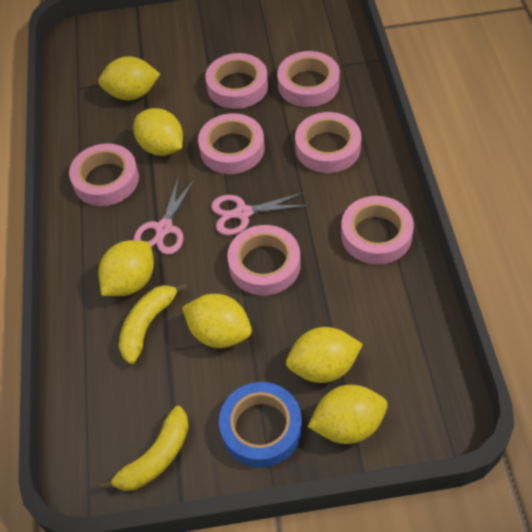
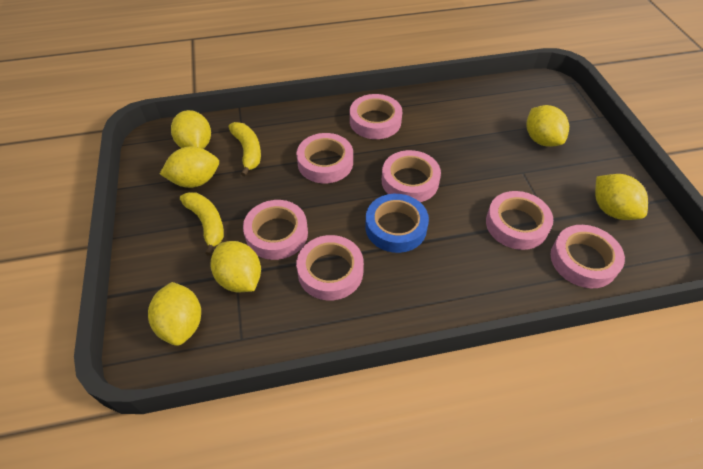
pink scissors: [134,178,195,255] [211,192,310,235] = 2 -> none = 0

